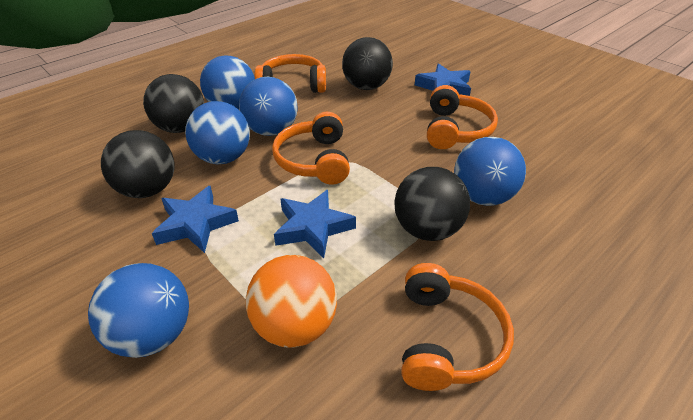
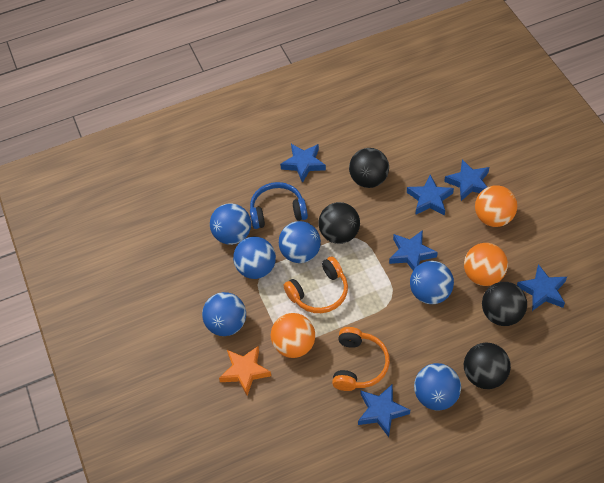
blue ball: [88,263,189,358] [185,101,250,164] [200,55,255,110] [239,77,298,136] [454,137,526,206] = 5 -> [202,292,246,336] [210,203,251,245] [233,237,276,279] [279,221,321,263] [410,261,454,304] [414,363,461,410] = 6
blue headphones: none = 0 -> [250,182,308,229] = 1
blue star: [152,186,239,253] [274,190,356,258] [415,63,471,96] = 3 -> [280,144,326,183] [358,384,410,437] [389,230,438,271] [407,175,454,216] [444,159,489,201] [517,264,567,311] = 6
orange ball: [246,255,337,348] = 1 -> [271,313,315,358] [464,243,508,286] [475,185,517,227] = 3
orange headphones: [255,54,326,93] [272,112,350,184] [401,263,514,391] [427,85,498,149] = 4 -> [283,256,348,313] [332,327,390,391] = 2
orange star: none = 0 -> [219,346,271,396] = 1

